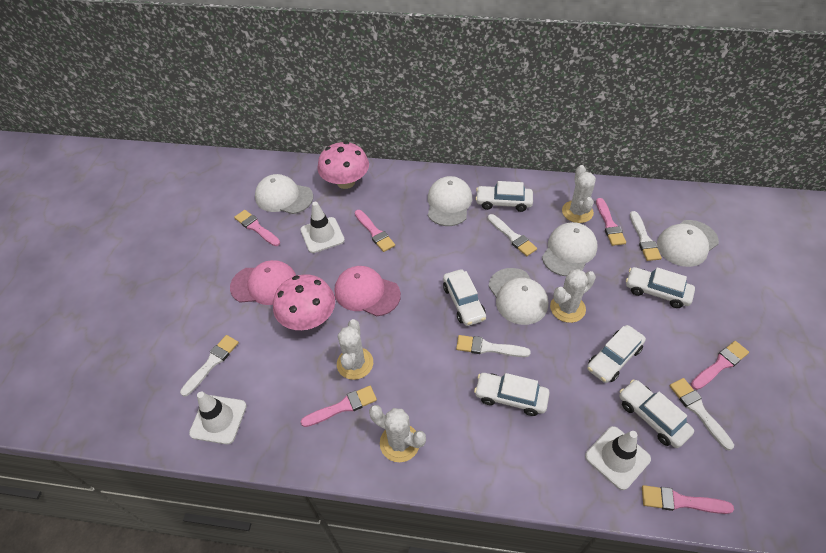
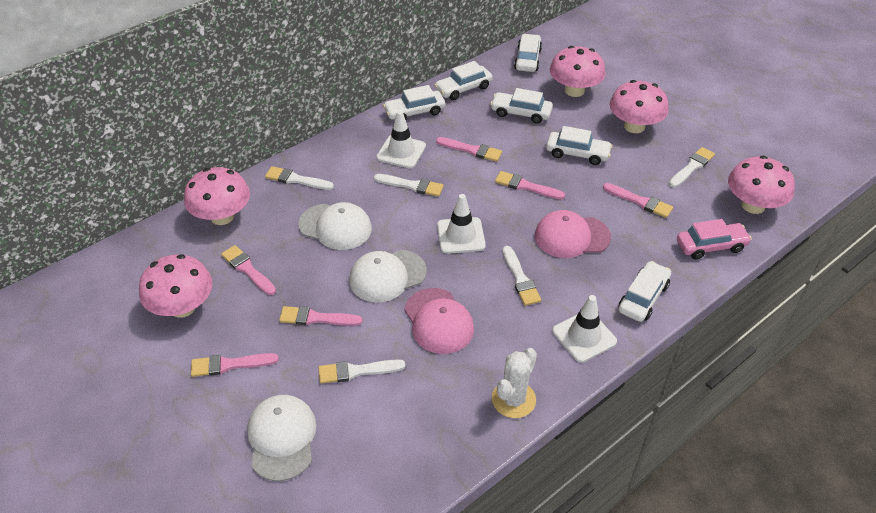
pink car: none = 0 -> [677,219,752,259] = 1
pink mushroom: [273,274,335,330] [318,141,369,189] = 2 -> [139,254,213,318] [184,167,250,225] [550,46,606,97] [610,80,669,133] [728,156,795,214] = 5
white cactus: [337,319,373,380] [369,405,426,462] [550,269,596,323] [562,165,596,223] = 4 -> [492,348,537,418] = 1
white cap: [255,174,313,214] [428,176,472,226] [488,268,548,325] [542,222,598,276] [657,220,719,267] = 5 -> [247,395,316,481] [298,202,372,250] [350,250,427,303] = 3

